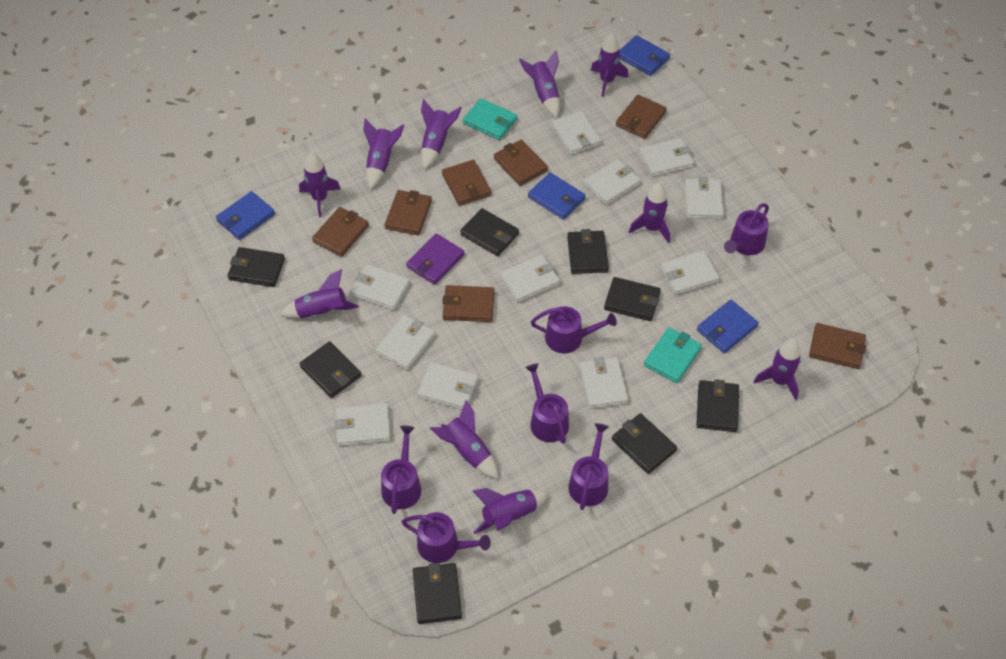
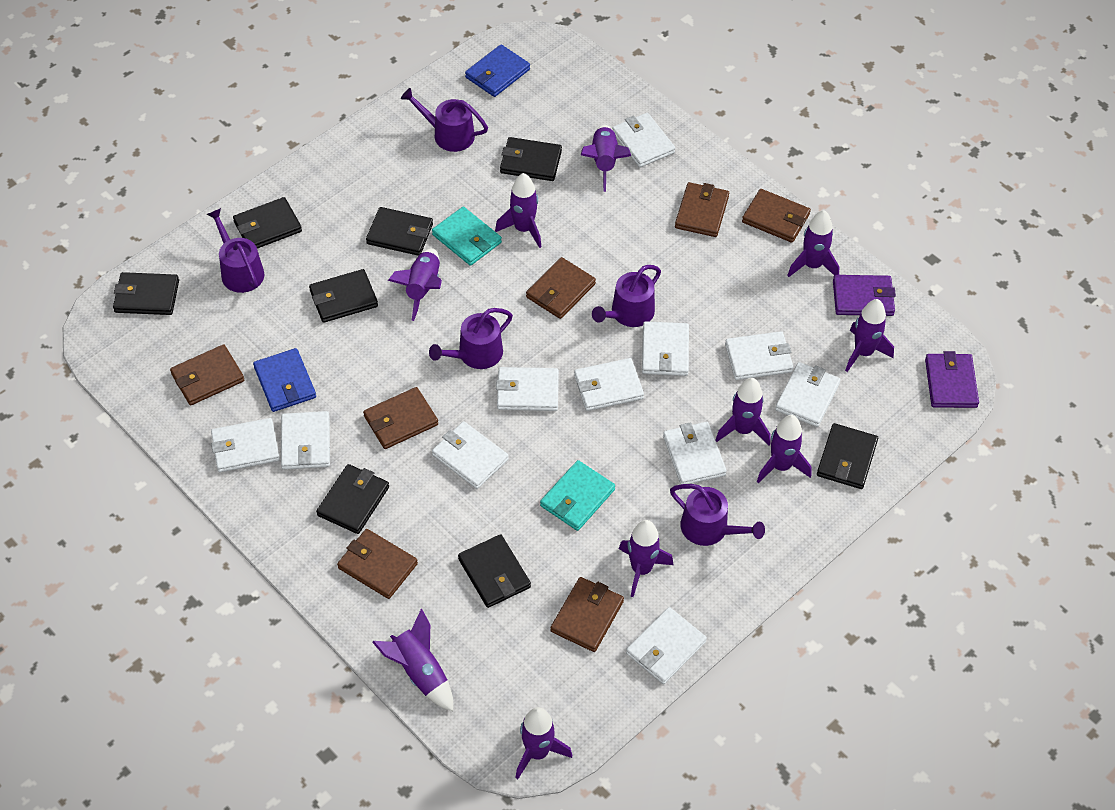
blue wallet: [216,191,275,240] [528,173,586,220] [620,35,670,76] [697,300,759,353] = 4 -> [253,348,316,412] [465,45,530,97] = 2
purple wallet: [406,234,464,285] = 1 -> [833,275,896,316] [925,351,979,408] = 2
purple watering can: [381,426,421,514] [401,512,491,563] [525,363,569,444] [531,306,617,353] [568,423,609,510] [724,203,769,255] = 6 -> [207,208,264,293] [401,88,488,152] [429,308,513,369] [592,265,661,327] [670,484,765,546] = 5

